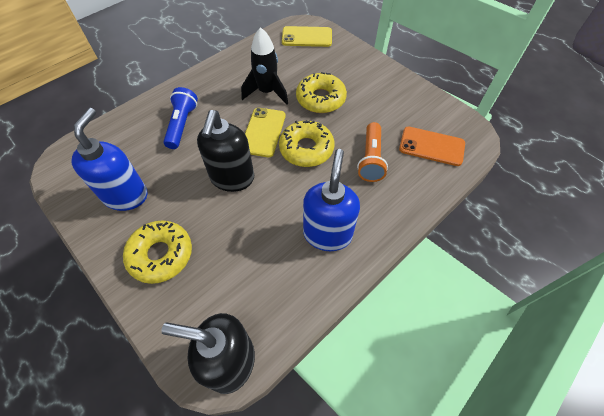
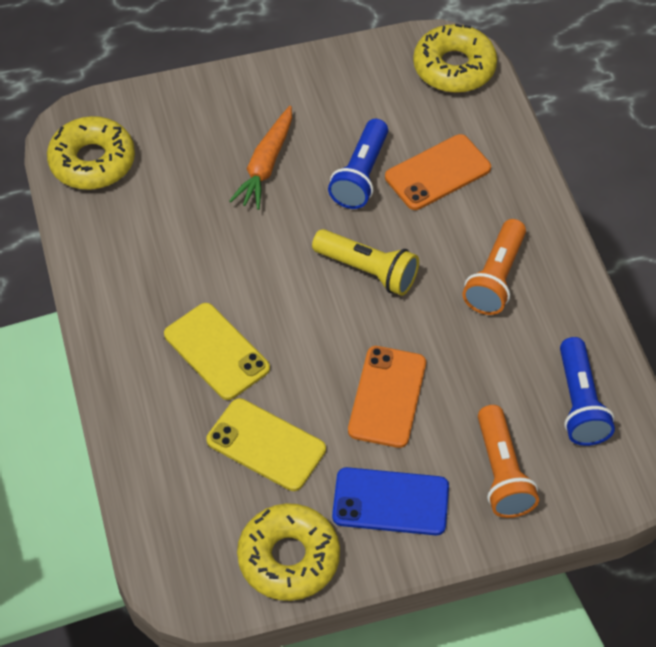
black rocket: [241,27,288,105] = 1 -> none = 0
black soap dispenser: [161,313,255,394] [197,110,254,192] = 2 -> none = 0
blue flashlight: [163,87,198,149] = 1 -> [328,119,388,209] [560,337,615,446] = 2
blue phone: none = 0 -> [332,467,449,535] = 1
blue soap dispenser: [71,108,147,211] [303,149,360,251] = 2 -> none = 0
orange carrot: none = 0 -> [229,106,292,210] = 1
orange flashlight: [357,122,388,182] = 1 -> [463,219,526,315] [478,405,539,518] = 2
orange phone: [399,127,465,166] = 1 -> [348,346,426,448] [385,134,491,210] = 2
yellow flashlight: none = 0 -> [312,229,419,296] = 1

